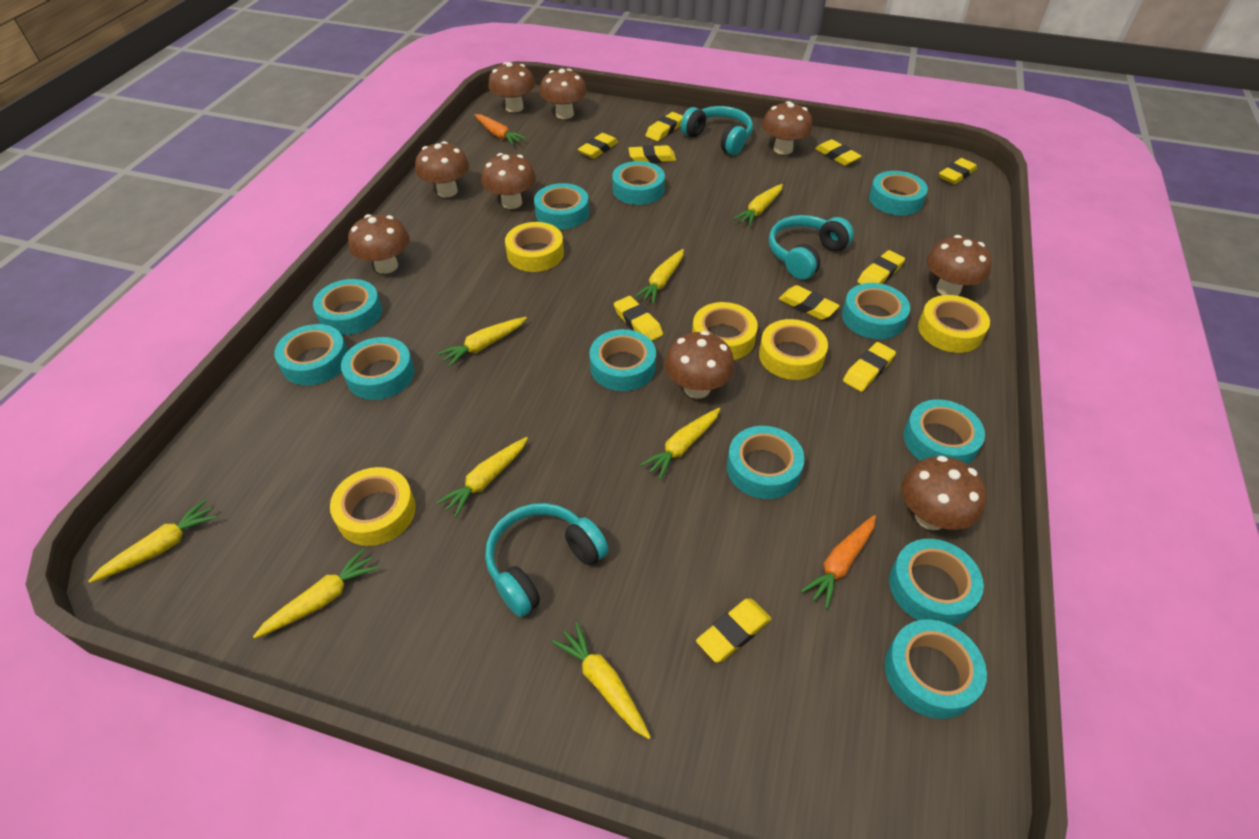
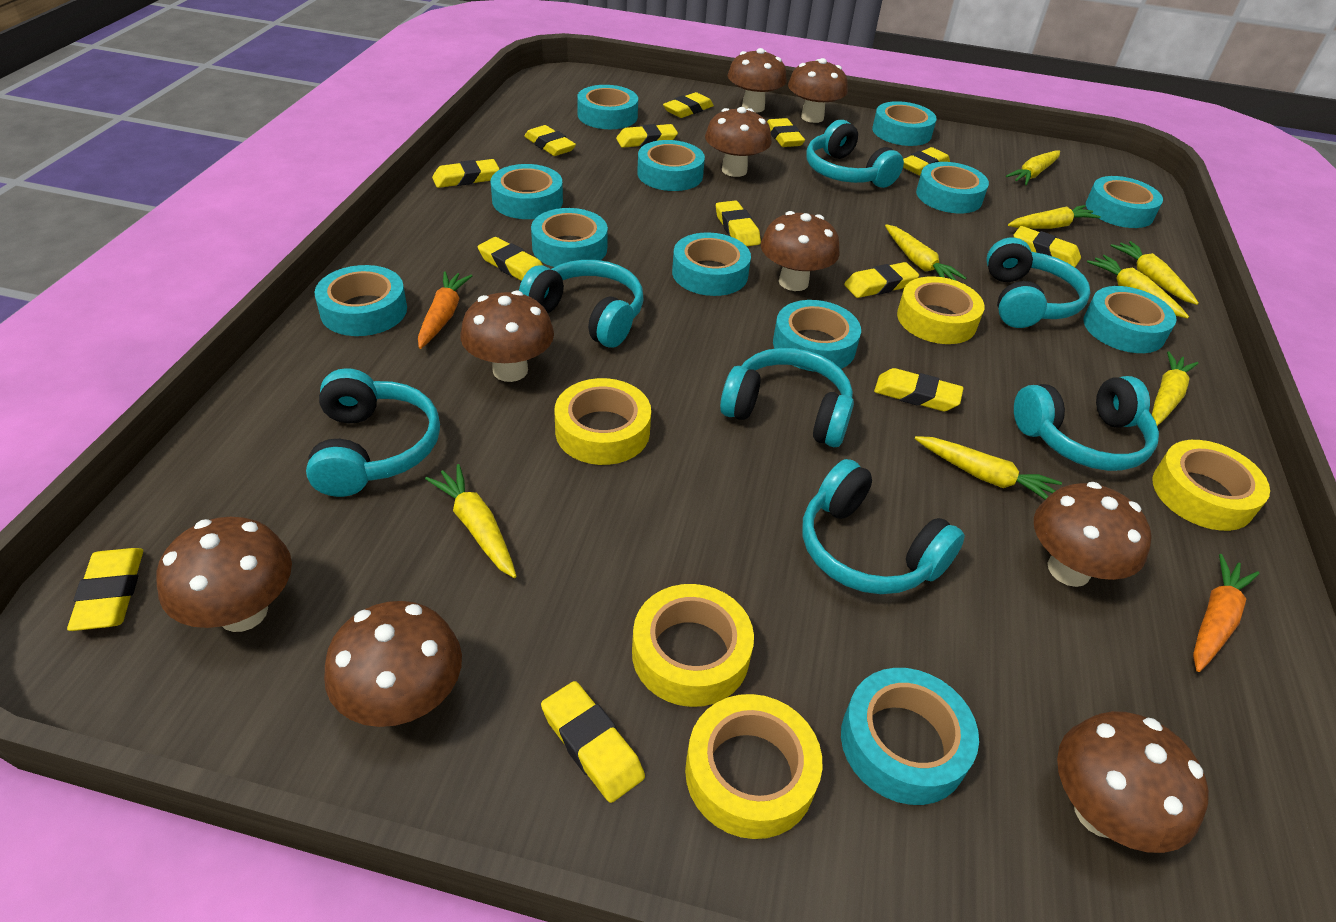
turquoise headphones: [485,503,609,617] [681,106,753,155] [769,215,854,280] = 3 -> [306,368,440,497] [519,260,644,348] [720,348,854,447] [802,459,965,594] [806,120,904,188] [986,238,1090,328] [1014,376,1159,471] = 7
yellow eraser: [578,133,618,159] [614,296,663,341] [629,145,676,163] [646,112,683,141] [696,599,771,663] [779,285,840,320] [815,139,862,166] [843,342,896,392] [858,250,905,284] [939,158,977,184] = 10 -> [67,548,143,631] [432,159,499,188] [478,237,543,281] [524,125,576,156] [541,681,645,803] [616,124,678,148] [663,92,714,118] [716,200,761,246] [767,118,805,147] [844,262,919,298] [874,368,964,411] [903,147,950,175] [1014,226,1081,267] = 13

